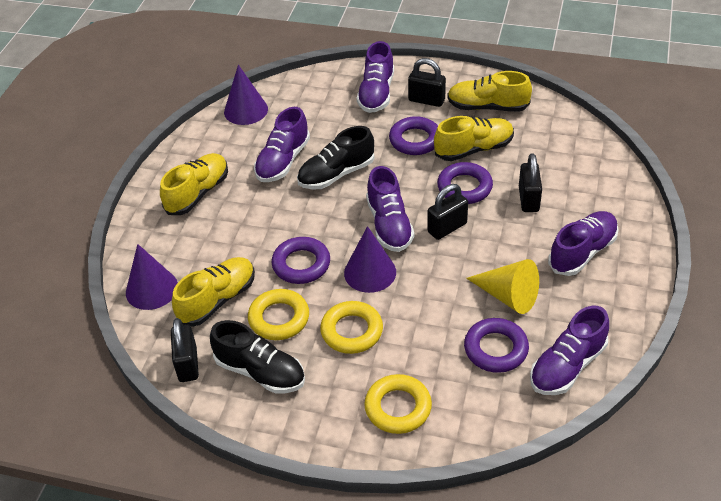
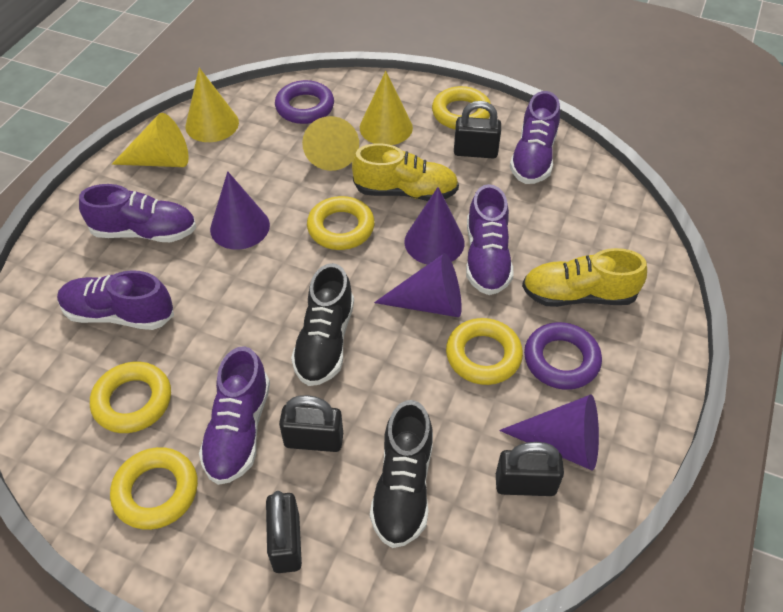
purple cone: [126,244,178,310] [224,65,268,125] [344,226,396,293] = 3 -> [210,171,270,250] [374,253,462,317] [404,187,465,265] [499,395,599,471] = 4
purple ring: [272,237,330,284] [389,116,438,155] [437,162,493,204] [464,318,529,373] = 4 -> [275,80,334,124] [524,322,602,390] = 2
yellow cone: [466,259,539,314] = 1 -> [112,113,189,167] [186,68,239,142] [302,116,359,171] [360,71,413,145] = 4
yellow ring: [248,289,309,340] [320,301,383,354] [364,374,432,434] = 3 -> [90,362,171,433] [110,447,198,530] [307,196,375,250] [432,86,491,129] [446,318,523,385] = 5
yellow shoe: [160,153,228,215] [172,257,255,327] [434,116,514,161] [447,71,532,112] = 4 -> [352,143,459,201] [522,248,647,307] = 2

